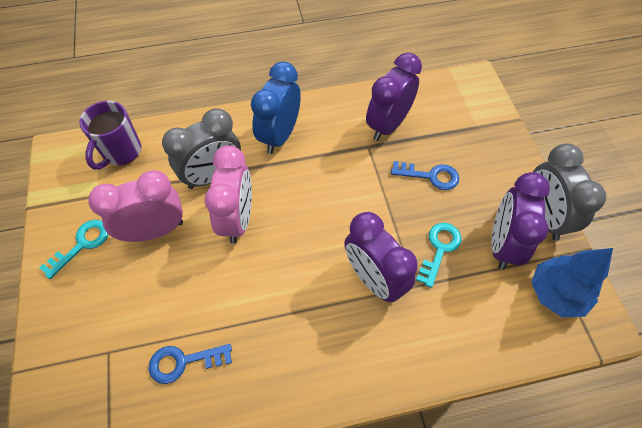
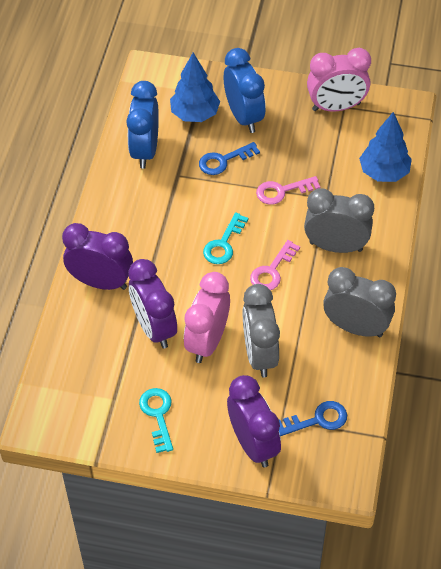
blue clock: [251,61,301,154] = 1 -> [126,81,159,169] [224,48,266,133] = 2
blue tree: [531,248,613,317] = 1 -> [170,53,220,122] [359,112,412,182] = 2
grey clock: [162,108,241,189] [533,143,606,241] = 2 -> [242,284,280,378] [304,188,374,253] [323,267,396,337] = 3
pink key: none = 0 -> [250,240,300,290] [256,176,320,205] = 2
purple mug: [79,101,141,170] = 1 -> none = 0

